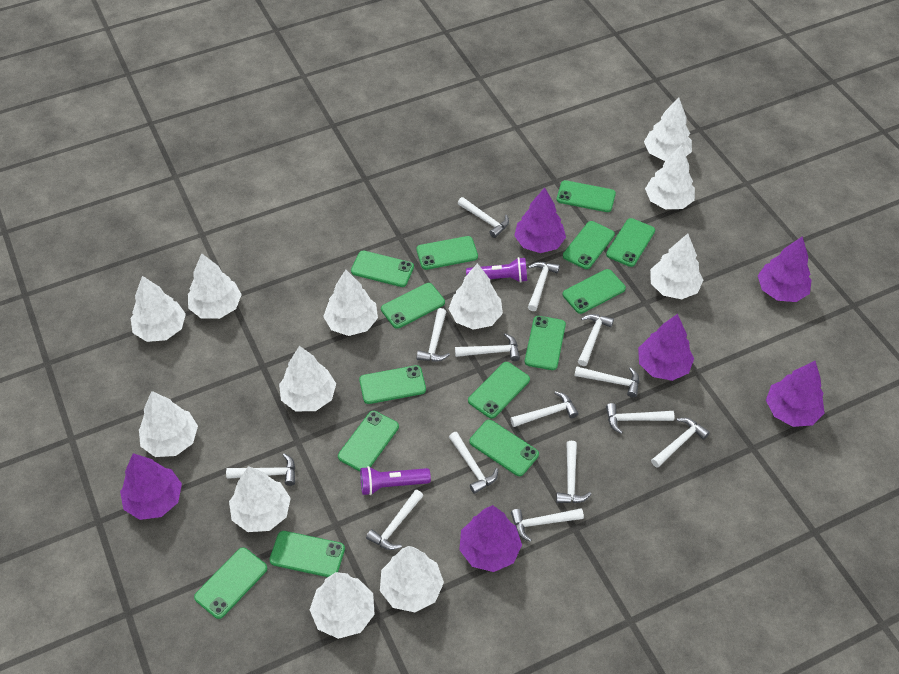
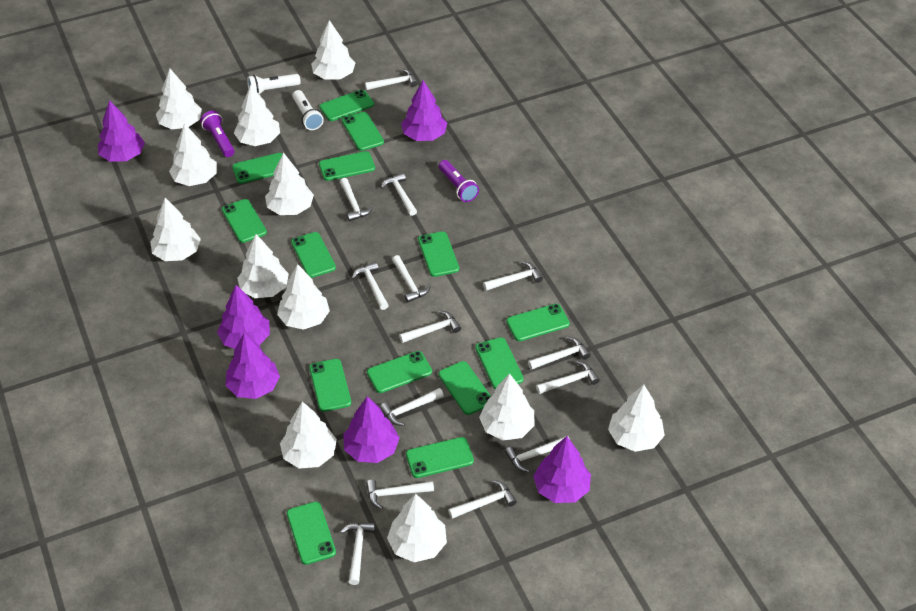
white flashlight: none = 0 -> [247,74,301,95] [292,90,324,130] = 2

